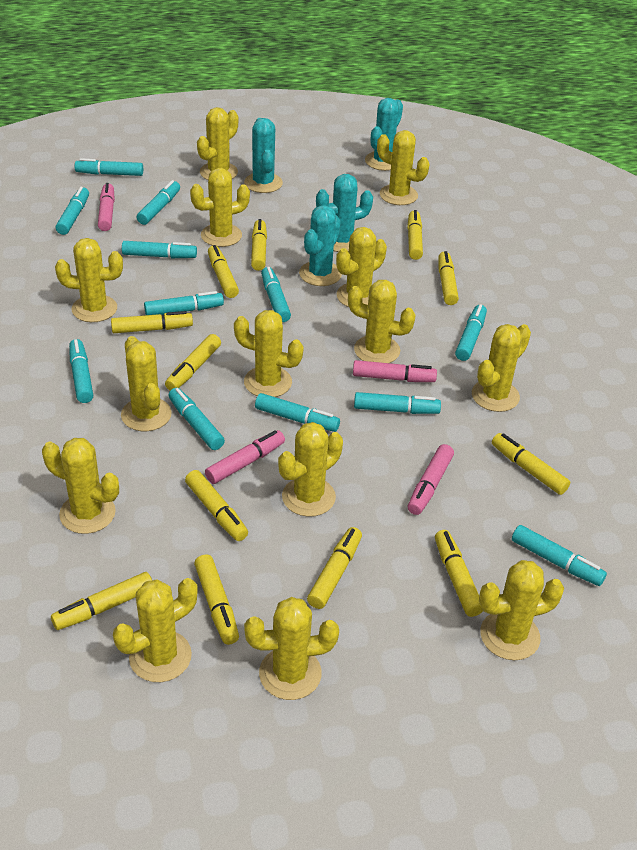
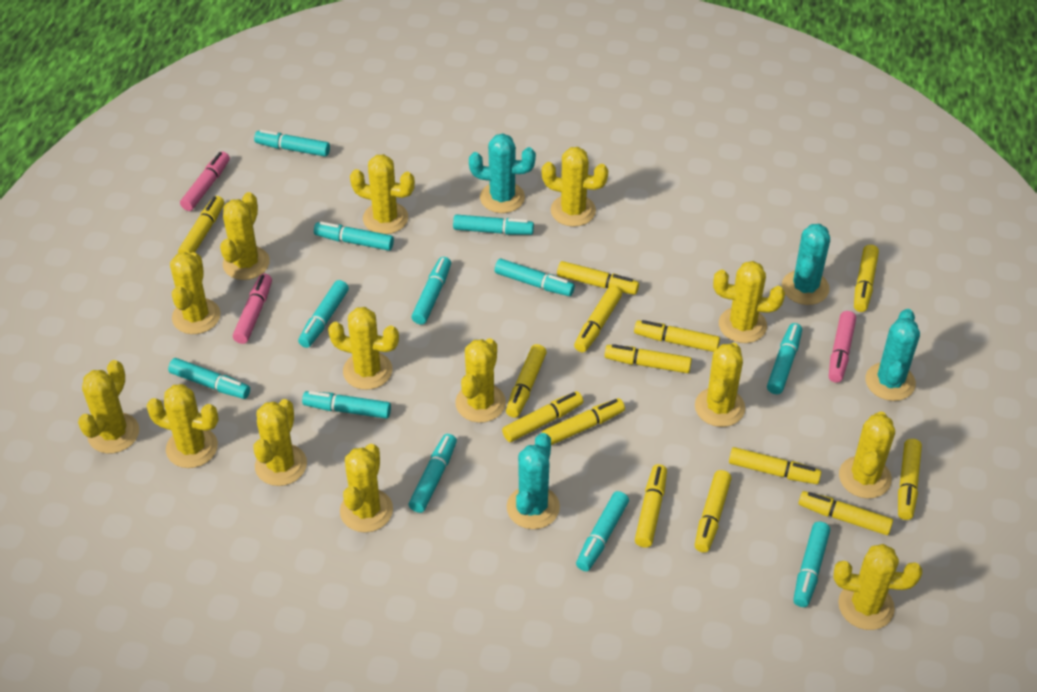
pink marker: [98,183,115,231] [205,430,285,484] [353,360,437,382] [408,444,454,515] = 4 -> [180,151,230,211] [233,274,272,344] [829,311,856,383] = 3
yellow marker: [51,572,152,630] [111,311,193,333] [165,334,221,391] [185,470,248,541] [194,554,239,645] [208,245,239,298] [251,219,267,271] [307,527,362,609] [407,210,423,260] [435,530,483,617] [438,251,459,305] [492,433,570,495] = 12 -> [178,196,224,254] [502,391,583,442] [506,344,547,418] [542,398,625,445] [557,261,639,295] [574,286,622,352] [605,344,692,373] [634,320,720,352] [635,464,667,548] [695,470,732,552] [729,447,821,484] [799,491,893,535] [854,245,879,312] [898,439,922,520] = 14

